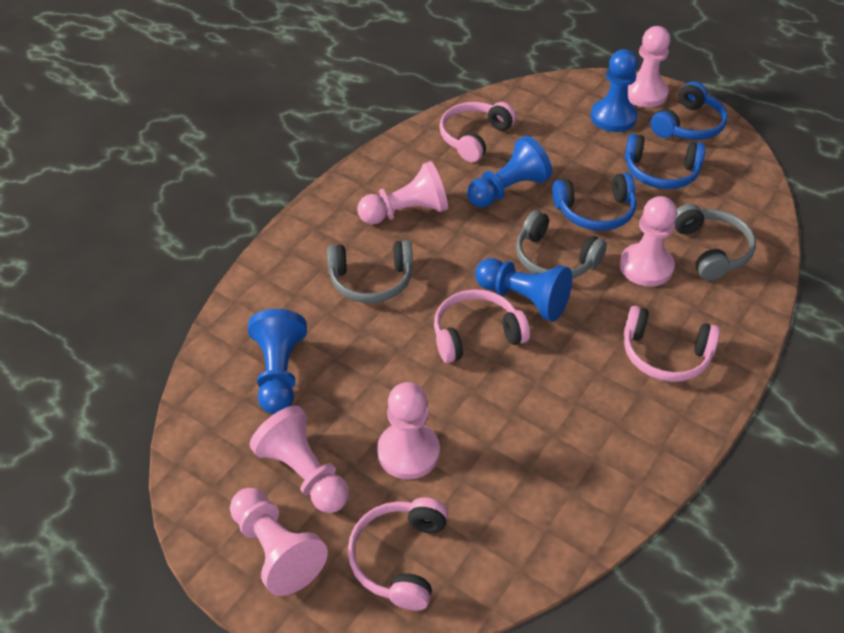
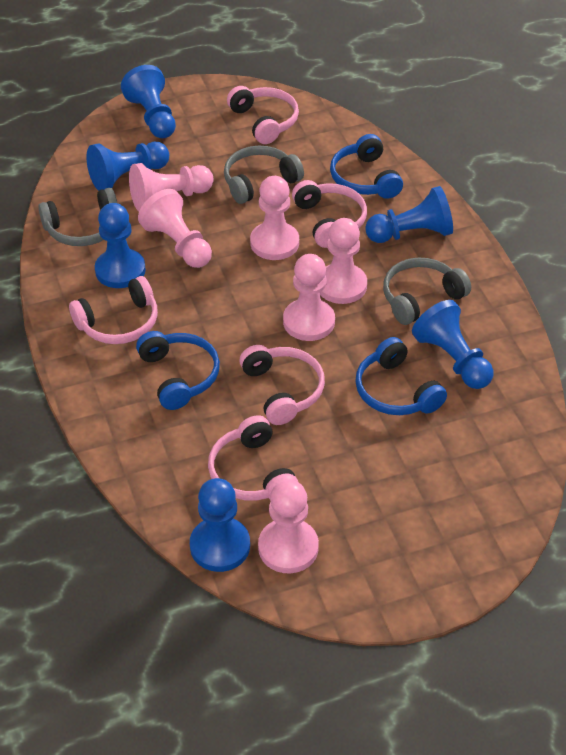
blue pawn: [248,309,307,414] [467,136,552,208] [475,258,572,322] [591,49,638,132] = 4 -> [86,142,169,191] [95,203,146,288] [121,65,176,138] [190,478,250,572] [365,186,453,243] [412,300,493,389] = 6
pink headphones: [348,497,448,610] [434,289,530,363] [439,102,516,162] [624,306,720,382] = 4 -> [69,276,158,344] [208,415,299,501] [227,86,299,144] [239,345,325,425] [292,180,367,248] = 5

